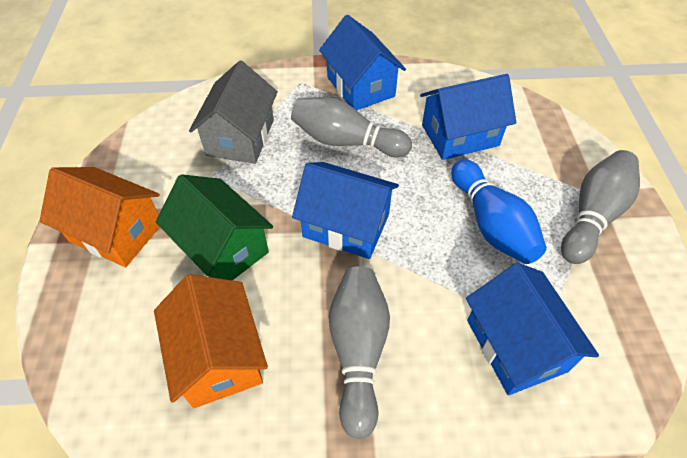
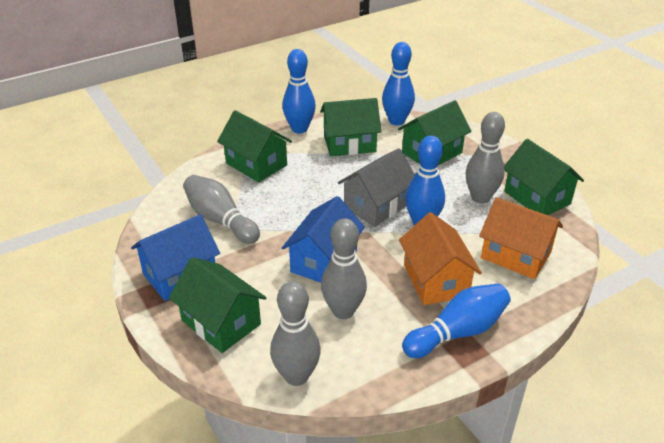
blue bowling pin: [451,159,547,264] = 1 -> [282,49,316,133] [382,42,415,125] [402,283,511,358] [405,136,445,225] = 4
blue house: [292,162,399,259] [319,15,406,110] [420,74,516,160] [466,263,599,395] = 4 -> [131,214,220,301] [282,196,365,283] = 2
green house: [156,174,273,280] = 1 -> [169,257,266,353] [217,110,292,182] [320,98,381,156] [398,100,471,165] [504,139,584,215] = 5
grey bowling pin: [291,97,412,158] [329,266,390,439] [561,150,640,264] = 3 -> [183,175,260,244] [270,281,321,386] [321,218,367,319] [466,112,505,203] = 4

